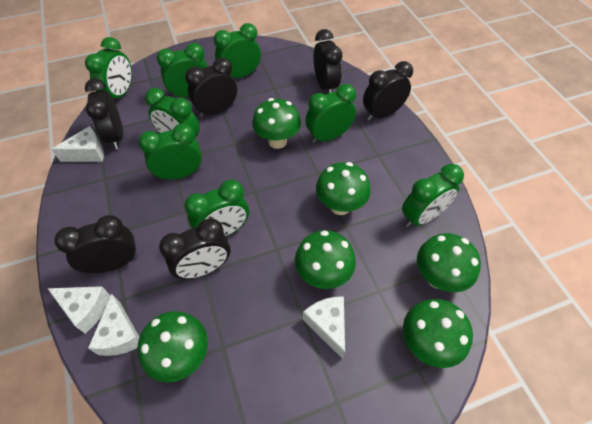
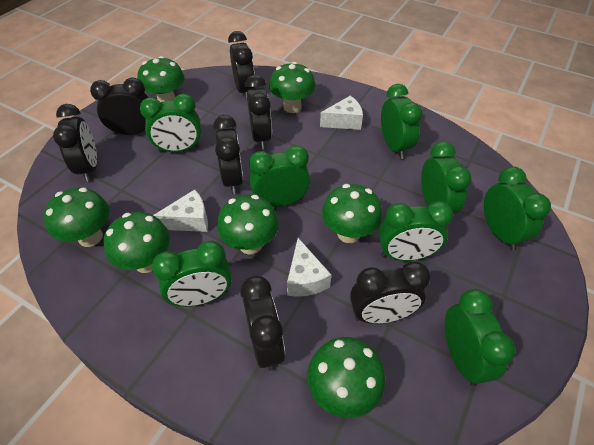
black clock: [55,215,138,273] [85,79,123,149] [159,218,230,279] [185,58,237,117] [313,29,342,93] [363,61,413,121] = 6 -> [53,104,97,182] [90,77,148,135] [213,115,243,194] [228,31,255,100] [241,276,285,371] [245,75,272,149] [350,261,430,324] = 7
green mushroom: [137,311,208,383] [252,98,301,149] [295,230,356,289] [316,162,371,215] [403,299,473,368] [417,233,481,292] = 6 -> [44,188,110,247] [104,212,170,273] [137,56,184,102] [217,195,279,254] [269,62,316,113] [307,337,386,418] [322,184,382,243] = 7
white cheese: [47,286,111,334] [51,126,104,162] [88,294,140,356] [303,296,345,359] = 4 -> [154,189,208,232] [287,238,332,297] [320,96,363,130] = 3

